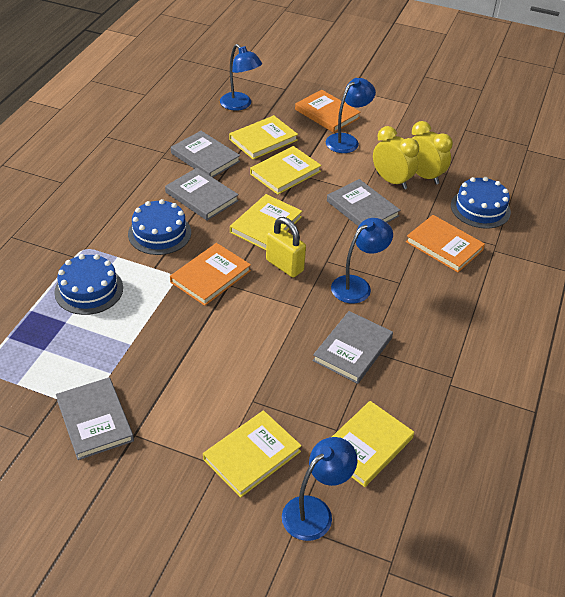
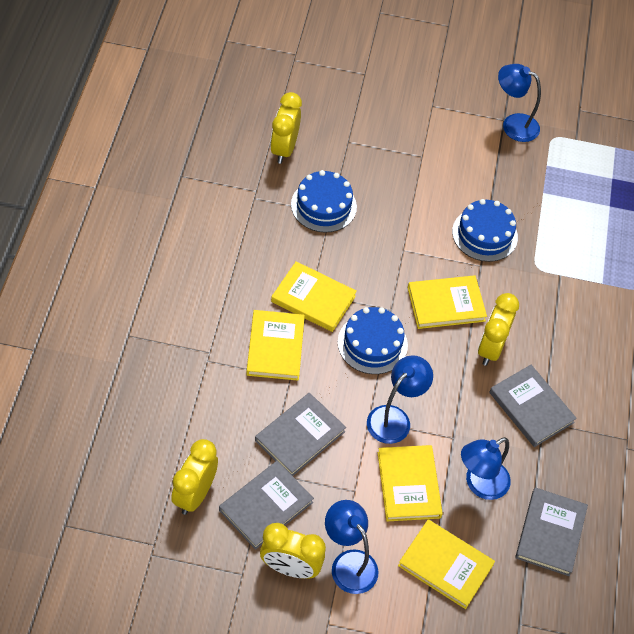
grey book: [56,377,134,460] [165,168,239,220] [171,131,240,178] [313,311,393,384] [327,179,400,227] = 5 -> [219,461,314,550] [255,393,346,476] [489,365,577,447] [515,487,588,576] = 4
orange book: [170,243,251,306] [295,90,361,133] [406,215,485,272] = 3 -> none = 0
yellow clock: [373,126,419,189] [412,121,453,184] = 2 -> [171,439,218,515] [260,523,326,579] [270,92,302,164] [478,293,519,366] = 4
yellow padlock: [266,217,306,277] = 1 -> none = 0

